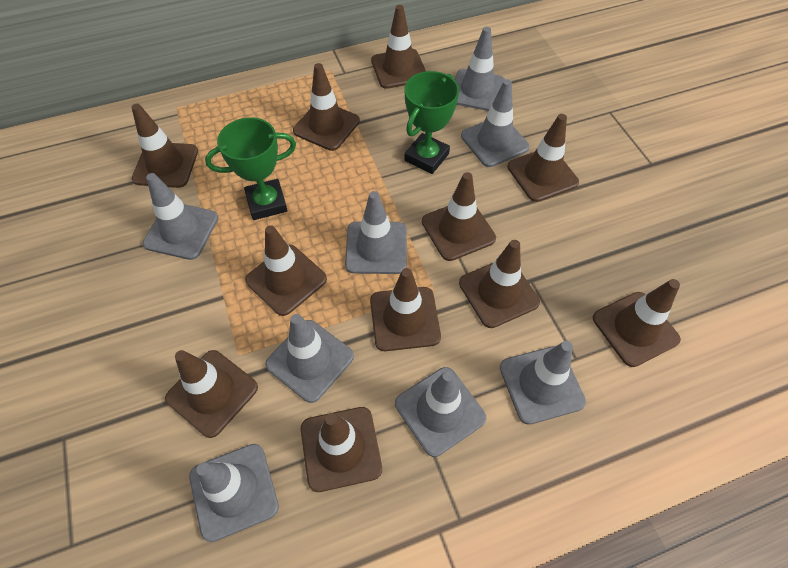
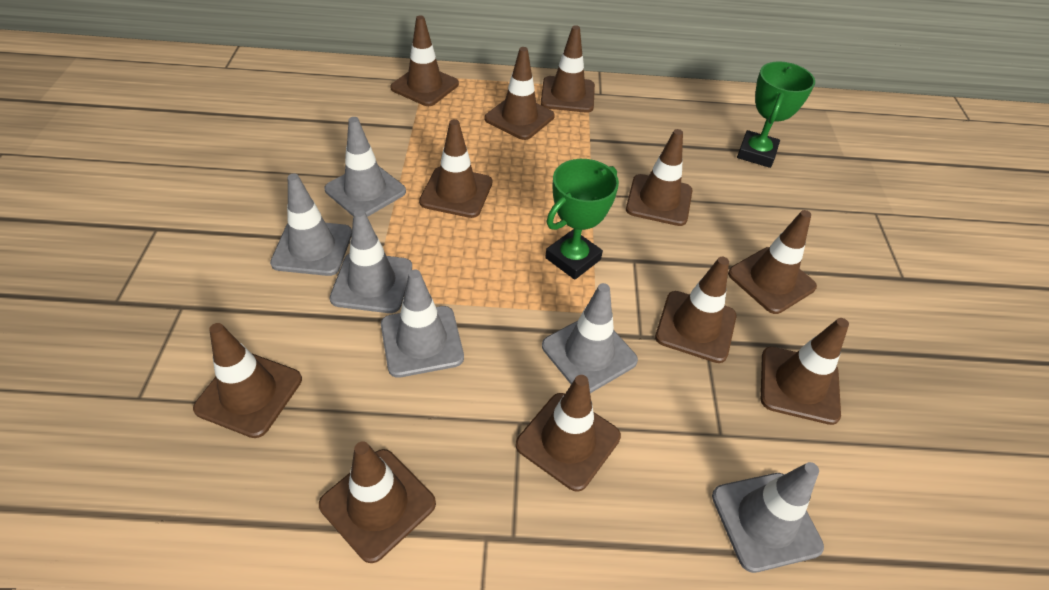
grey traffic cone: [143,173,218,260] [189,444,279,542] [265,314,354,403] [345,191,407,274] [395,367,486,457] [455,27,505,111] [461,79,530,167] [500,341,586,425] = 8 -> [270,173,352,276] [324,117,406,217] [330,209,412,313] [381,269,464,378] [542,283,638,393] [712,462,824,573] = 6

